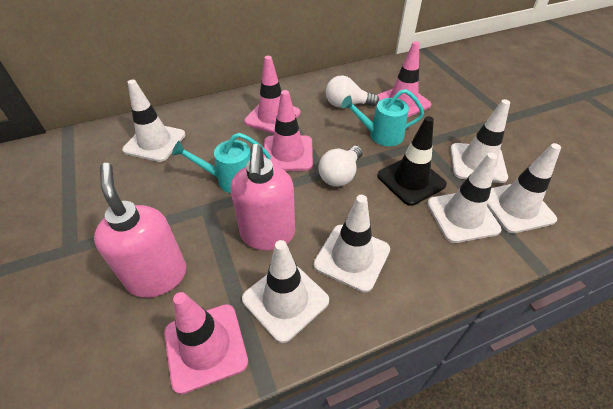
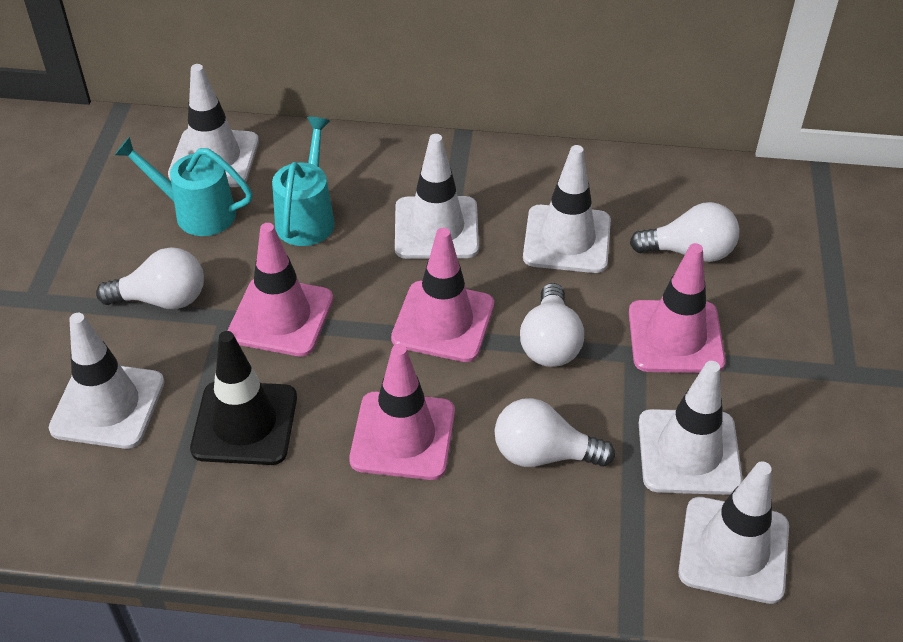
pink soap dispenser: [94,163,186,298] [231,144,295,251] = 2 -> none = 0
white light bulb: [318,146,363,187] [326,76,379,108] = 2 -> [96,247,204,309] [495,398,615,467] [520,283,584,367] [630,202,739,262] = 4

